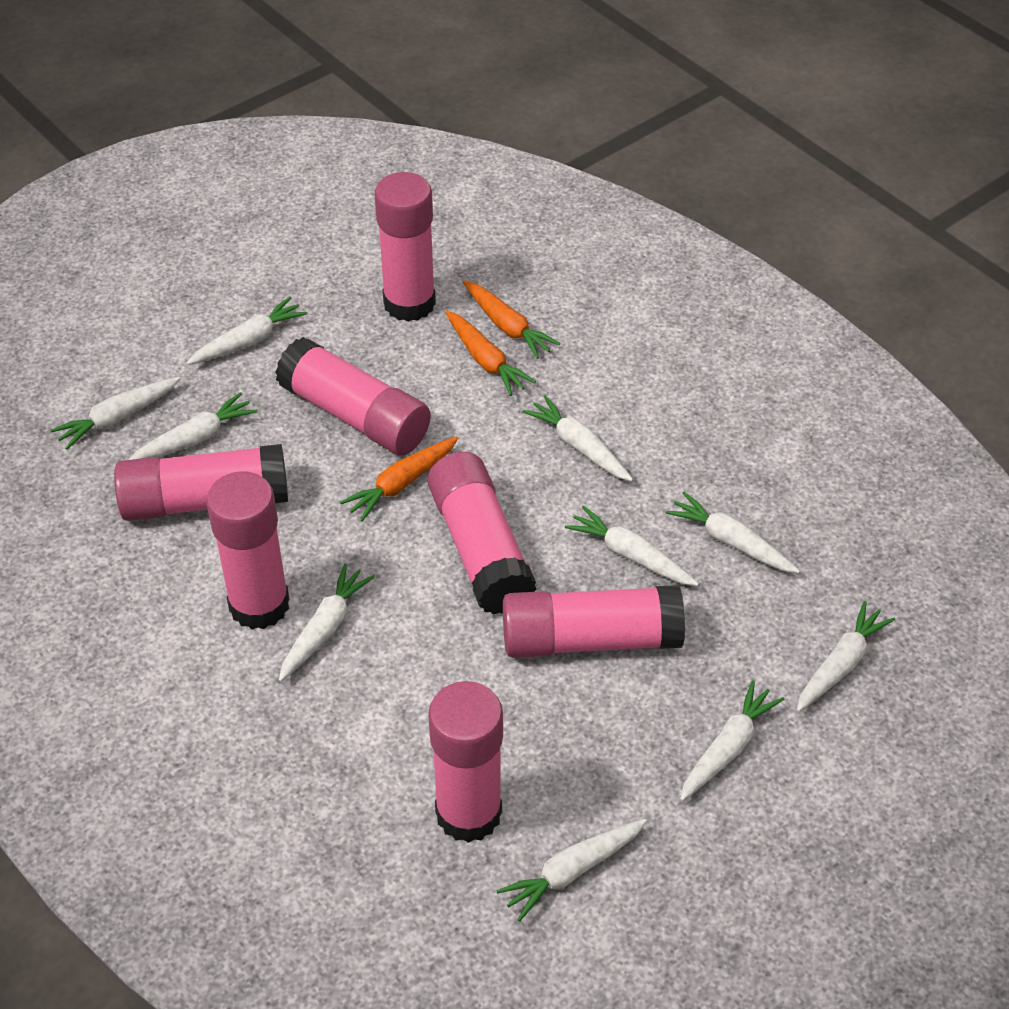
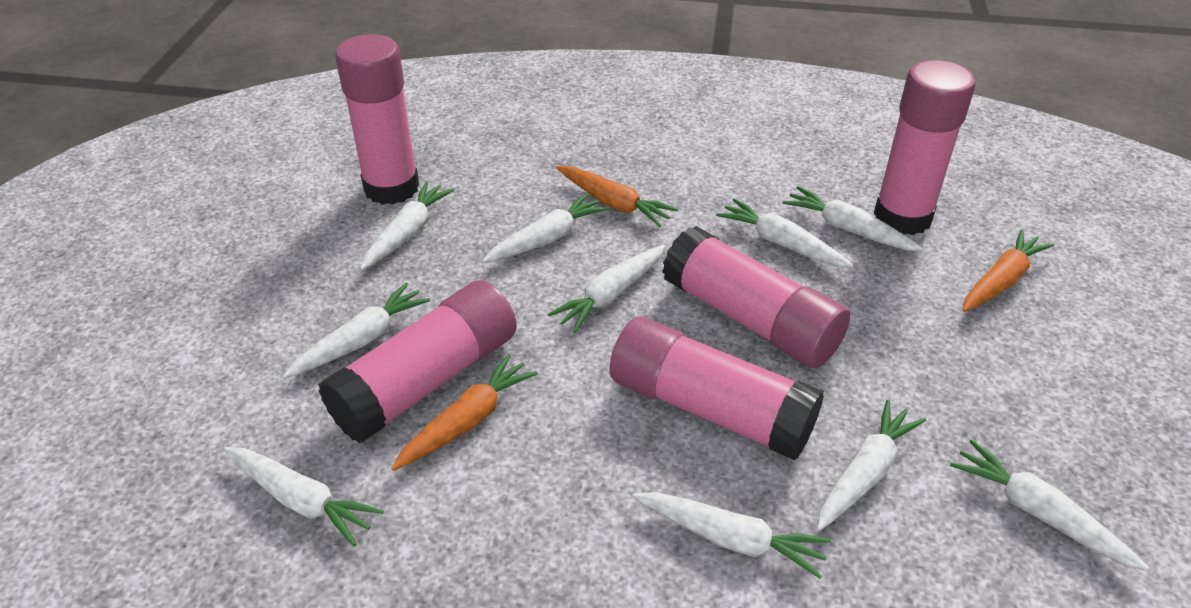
pink glue stick: [114,444,288,521] [206,471,290,629] [275,337,431,455] [375,172,436,322] [428,452,536,615] [428,681,503,843] [503,585,685,658] = 7 -> [318,280,517,443] [335,34,419,205] [609,317,824,460] [662,226,851,368] [874,60,975,235] = 5

